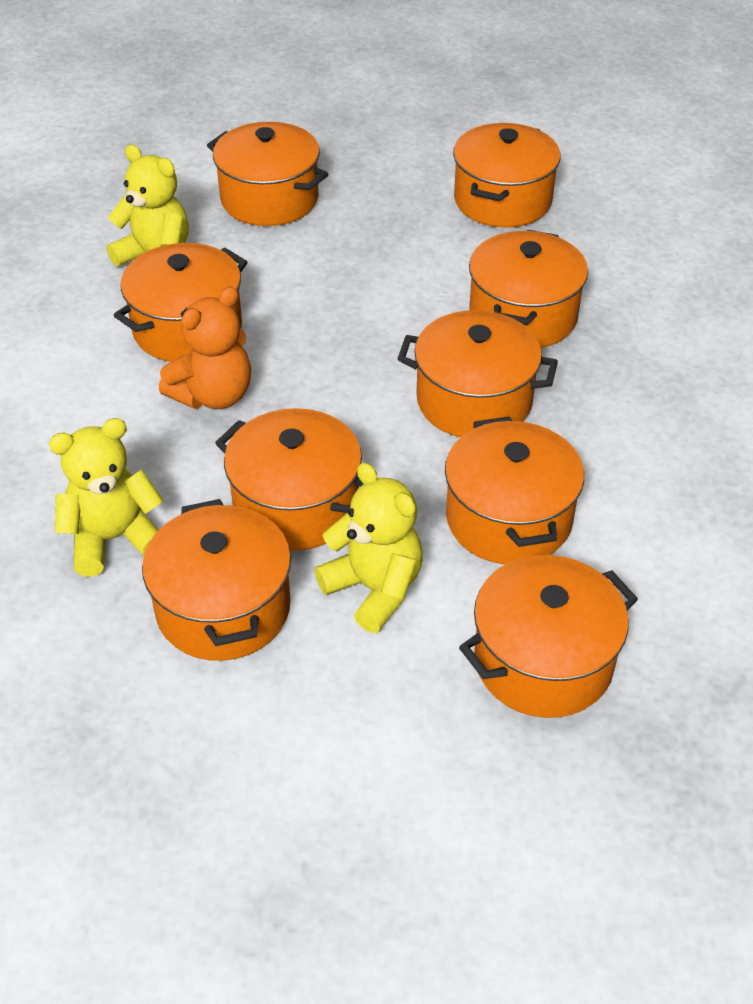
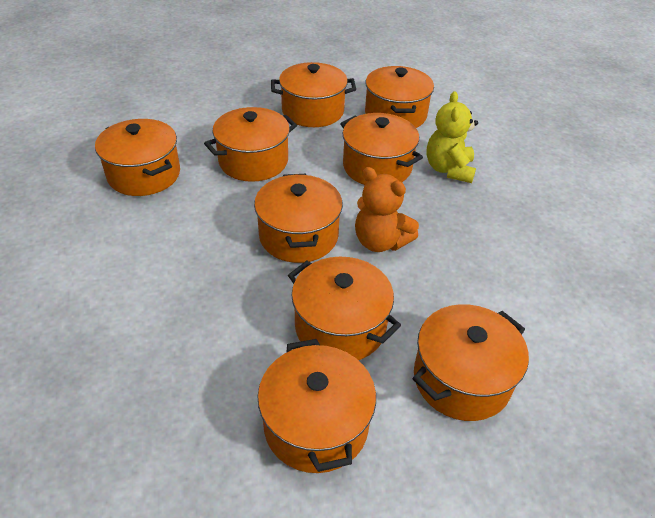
yellow teddy bear: [49,418,164,577] [107,145,189,266] [314,462,423,633] = 3 -> [426,91,478,183] = 1

